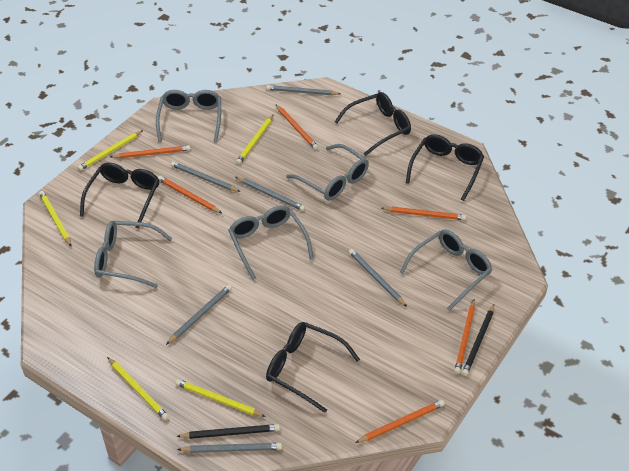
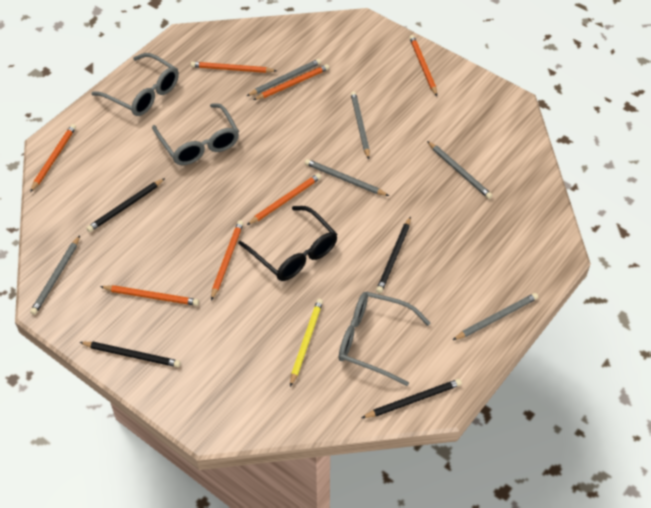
black glasses: [80,163,160,229] [266,322,360,413] [334,92,411,156] [406,134,484,201] = 4 -> [238,206,337,281] = 1
black pencil: [176,424,280,439] [462,304,494,376] = 2 -> [80,342,181,367] [87,178,165,232] [362,379,462,418] [376,216,411,293] = 4
grey glasses: [94,221,172,288] [156,90,221,142] [228,206,314,280] [286,144,369,201] [399,229,492,311] = 5 -> [91,53,179,116] [152,103,239,165] [339,291,430,386] = 3
orange pencil: [110,145,190,158] [158,176,222,213] [276,104,318,150] [355,400,445,443] [381,207,466,220] [454,299,475,374] = 6 -> [30,124,76,192] [100,285,199,306] [191,62,277,73] [211,220,244,300] [247,173,321,225] [253,64,329,100] [409,35,437,96] = 7
yellow pencil: [39,191,71,246] [78,130,143,171] [107,357,169,420] [175,379,266,417] [236,114,274,164] = 5 -> [290,299,323,387] = 1

